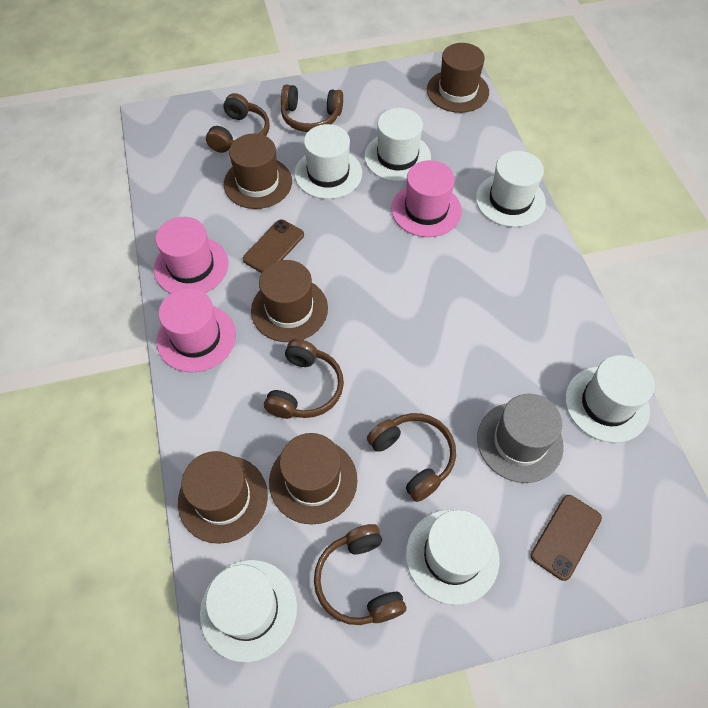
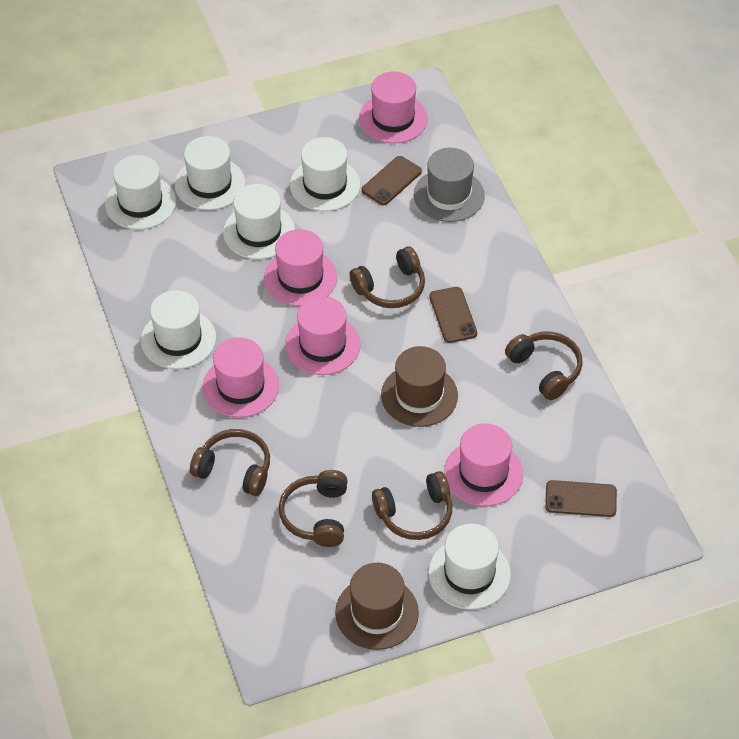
brown hat: [178,451,268,544] [224,134,292,209] [251,260,328,342] [269,433,357,525] [427,43,489,113] = 5 -> [335,563,419,650] [381,346,458,427] = 2
brown phone: [243,219,304,273] [531,495,602,581] = 2 -> [362,156,422,205] [429,287,477,343] [545,480,617,517] = 3
pink hat: [154,217,228,293] [157,288,236,373] [391,160,462,237] = 3 -> [203,337,279,418] [264,229,337,306] [285,296,361,375] [359,71,428,144] [444,424,523,506] = 5

